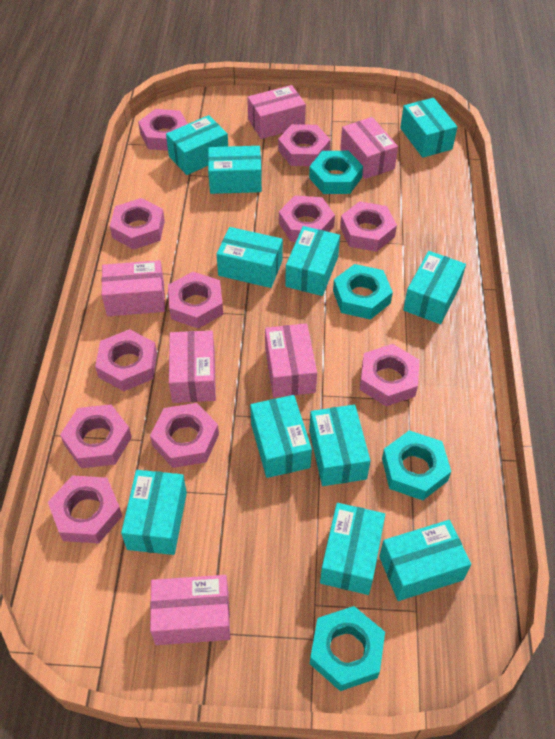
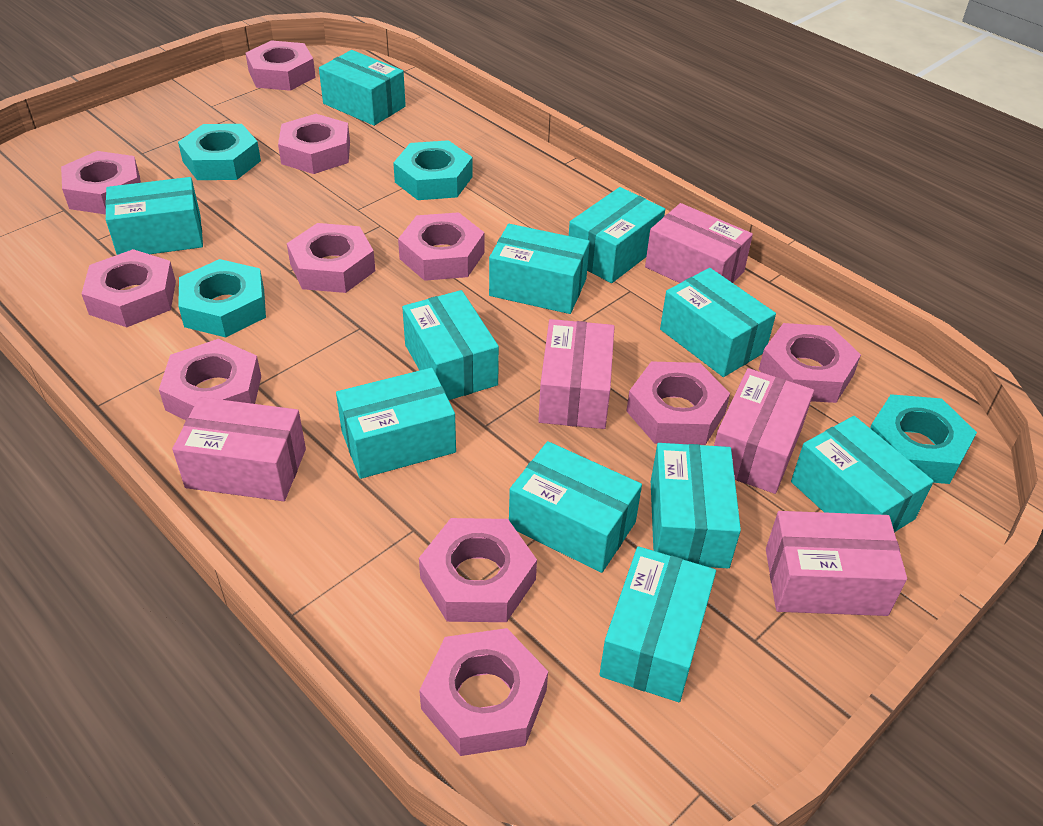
pink box: [102,260,165,316] [150,575,230,645] [169,330,216,403] [247,85,306,139] [265,323,317,398] [340,117,398,179] = 6 -> [172,397,306,501] [538,319,615,429] [645,203,753,283] [714,368,814,494] [766,511,907,616] = 5

